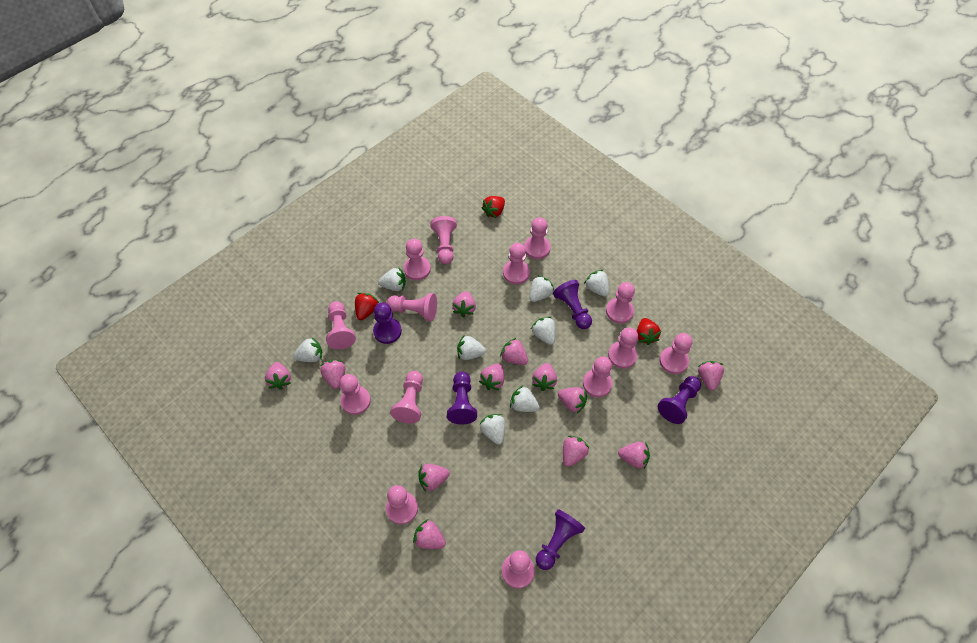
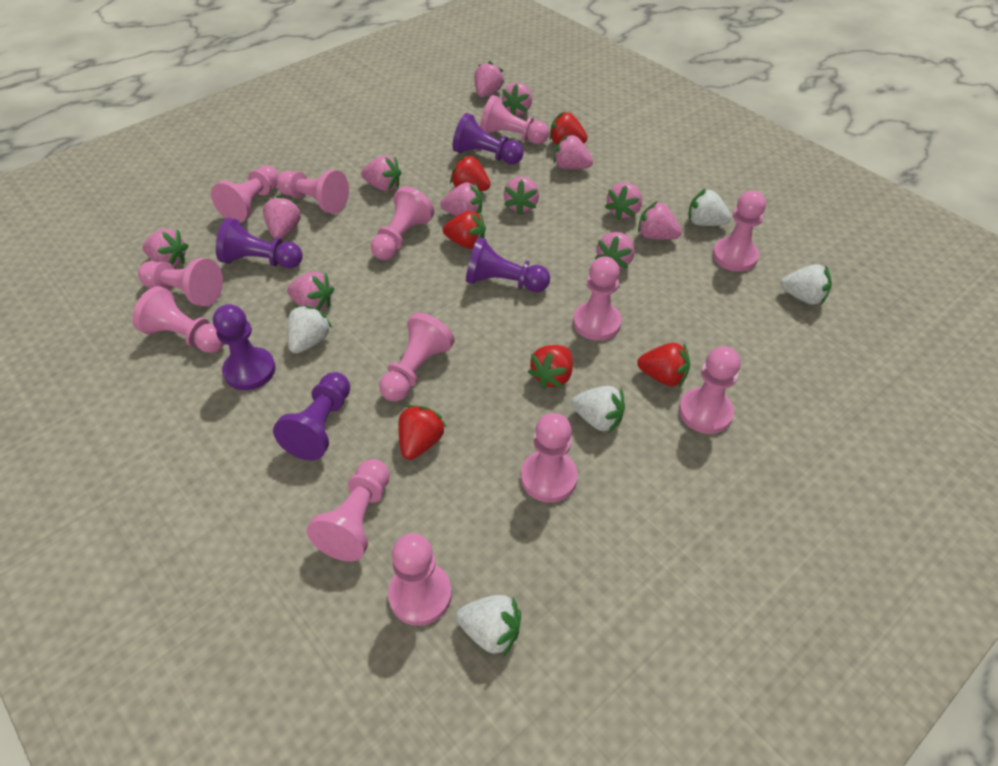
pink pawn: [326,301,356,349] [340,374,371,415] [386,485,418,524] [387,293,437,321] [390,371,423,424] [404,239,431,280] [431,216,457,264] [502,550,535,588] [503,243,530,284] [524,217,551,259] [583,356,612,397] [606,282,635,324] [608,327,638,369] [659,333,692,374] = 14 -> [132,286,224,353] [138,258,223,306] [211,165,279,223] [276,170,349,214] [307,459,390,561] [371,186,434,260] [379,313,455,402] [388,533,452,626] [480,95,549,144] [521,413,578,503] [573,256,622,341] [679,346,741,434] [713,191,766,272] = 13
red strawberry: [355,293,379,320] [482,196,505,218] [637,318,661,345] = 3 -> [398,405,447,460] [443,211,486,249] [450,155,490,191] [528,345,573,389] [549,112,587,145] [637,343,690,387] = 6
white strawberry: [293,337,322,362] [379,268,406,291] [457,335,486,360] [479,414,505,445] [510,385,540,412] [529,275,554,302] [531,317,556,345] [584,270,609,297] = 8 -> [287,305,332,354] [456,595,521,656] [572,386,625,433] [688,188,732,226] [781,264,832,305] = 5

